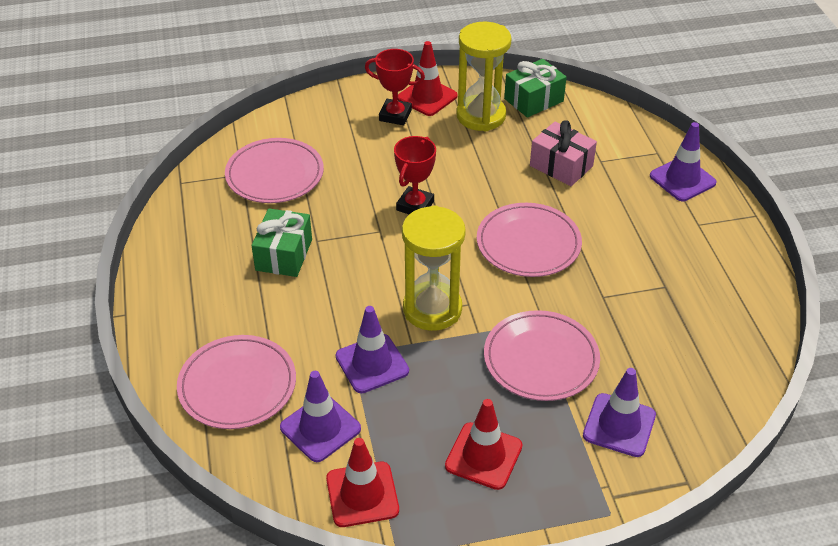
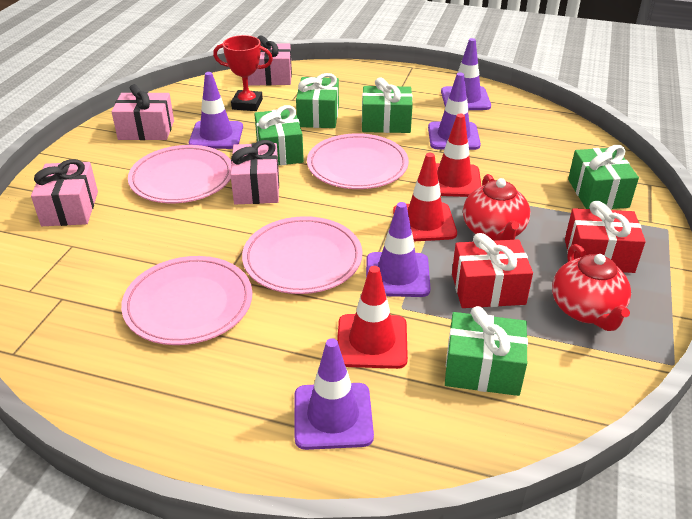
green gift: [252,208,312,277] [504,59,567,118] = 2 -> [254,105,304,165] [296,73,339,128] [362,77,413,133] [445,306,528,396] [568,145,639,209] = 5
pink gift: [530,120,597,186] = 1 -> [31,159,98,226] [111,84,174,140] [230,140,279,204] [248,36,292,86] = 4
purple traffic cone: [280,371,361,462] [336,306,409,393] [583,368,656,457] [650,122,717,201] = 4 -> [189,72,243,149] [294,338,374,450] [366,202,431,297] [428,73,481,150] [441,38,491,110] = 5
red gift: none = 0 -> [452,233,533,308] [565,201,646,273] = 2
red teapot: none = 0 -> [463,174,530,241] [552,244,631,331] = 2
red trophy: [365,49,425,125] [394,136,436,214] = 2 -> [213,35,273,111] = 1
yellow hourglass: [402,205,466,331] [456,22,512,131] = 2 -> none = 0

